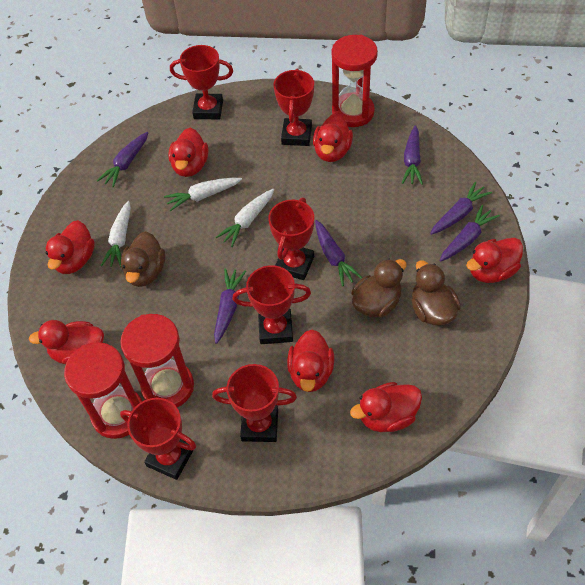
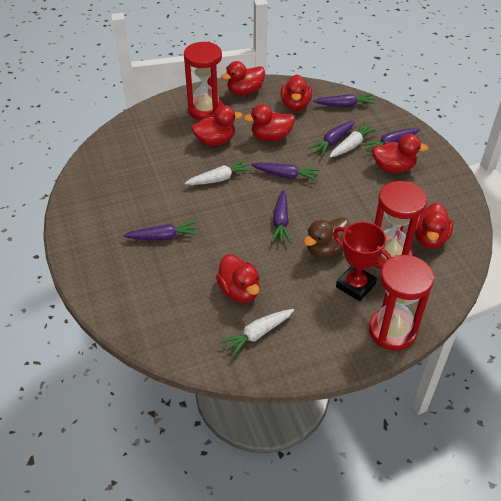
brown duck: [121,231,165,287] [351,259,407,318] [411,260,461,326] = 3 -> [304,217,351,258] = 1
red trophy: [120,398,196,480] [170,45,233,119] [212,364,297,442] [232,265,311,344] [268,198,314,280] [274,68,314,146] = 6 -> [333,222,391,301] = 1

